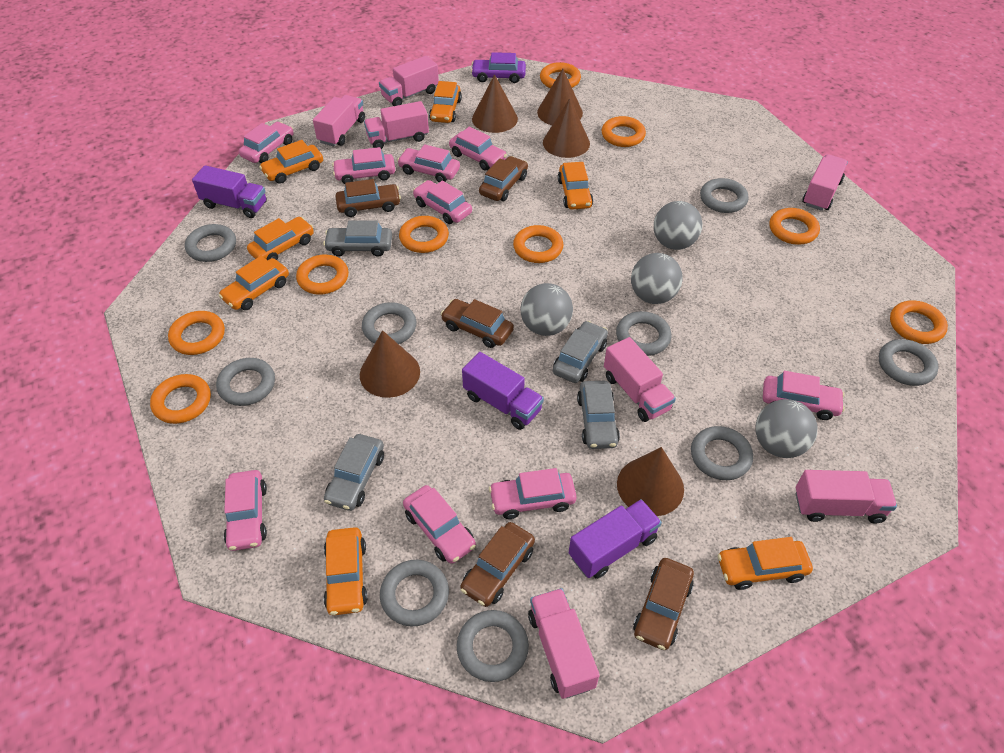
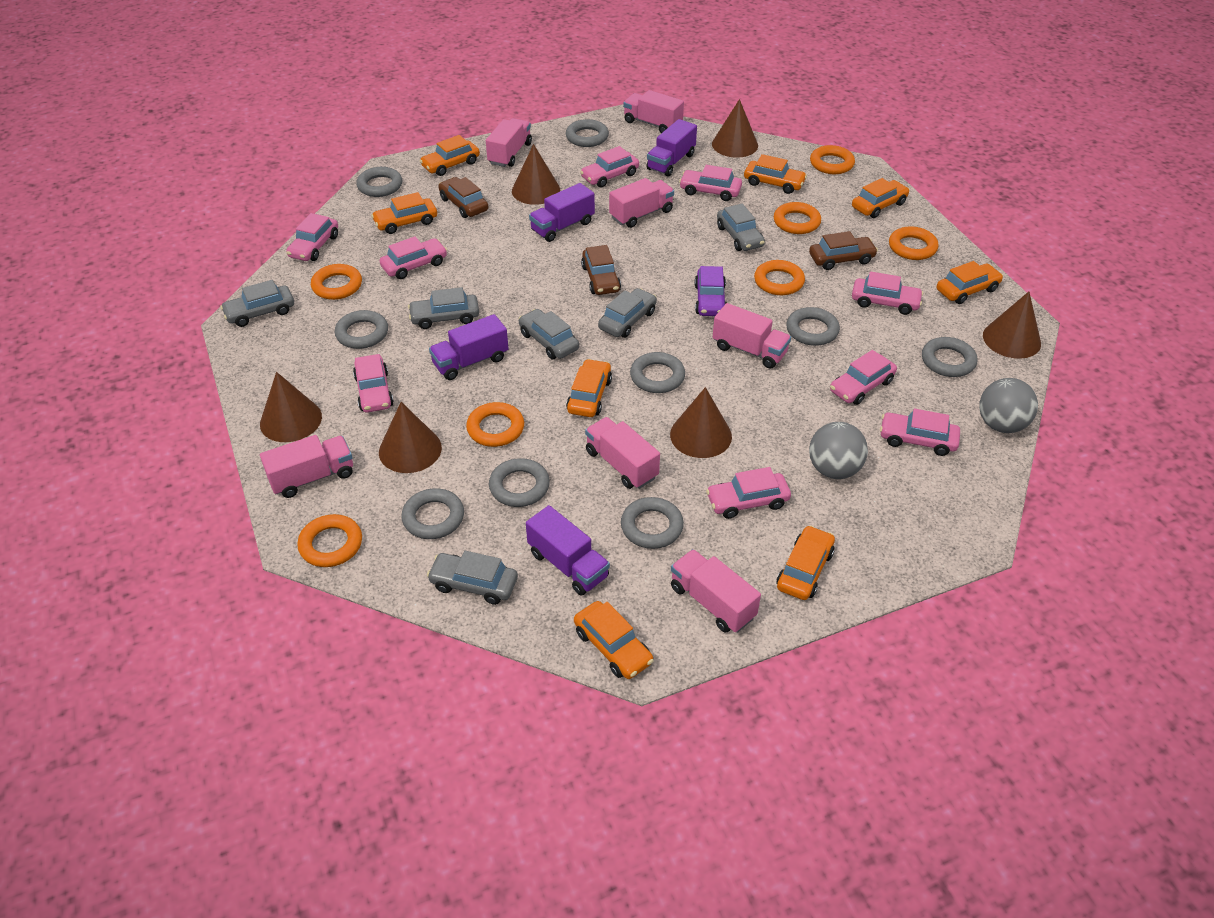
brown car: [335,179,401,217] [441,299,514,348] [460,522,535,607] [479,156,528,201] [633,558,694,650] = 5 -> [438,177,488,218] [581,245,621,295] [809,231,878,270] = 3
brown cone: [360,330,420,398] [472,74,518,133] [537,69,583,125] [543,98,590,158] [617,447,684,516] = 5 -> [260,372,322,442] [379,402,442,473] [512,144,560,205] [670,387,732,458] [712,99,758,158] [983,292,1041,359] = 6
grey ball: [521,283,573,336] [631,253,682,304] [654,201,702,250] [755,399,817,458] = 4 -> [809,422,868,479] [979,378,1038,433] = 2
grey car: [323,220,392,257] [324,434,384,511] [553,321,608,383] [577,381,620,449] = 4 -> [220,280,294,327] [408,287,479,329] [427,551,518,605] [519,309,579,359] [598,288,657,338] [717,204,765,251] = 6
orange car: [219,256,289,310] [247,217,314,260] [259,140,323,184] [324,527,368,615] [429,81,462,123] [558,162,593,210] [718,537,813,590] = 7 -> [371,192,437,234] [420,135,480,176] [566,359,612,417] [574,601,654,679] [744,154,807,194] [777,525,835,600] [852,178,910,218] [937,261,1003,304] = 8
orange ring: [150,374,211,424] [168,311,225,355] [296,254,349,295] [399,216,449,253] [513,225,563,263] [540,62,581,88] [602,116,646,147] [770,208,820,245] [890,300,948,344] = 9 -> [297,514,362,567] [311,264,362,300] [466,402,524,447] [754,260,805,295] [774,202,821,234] [810,145,855,174] [889,226,938,260] = 7
purple truck: [192,165,267,218] [462,352,544,430] [569,499,662,579] = 3 -> [429,314,509,380] [526,505,610,596] [529,183,595,242] [646,119,697,177] = 4

